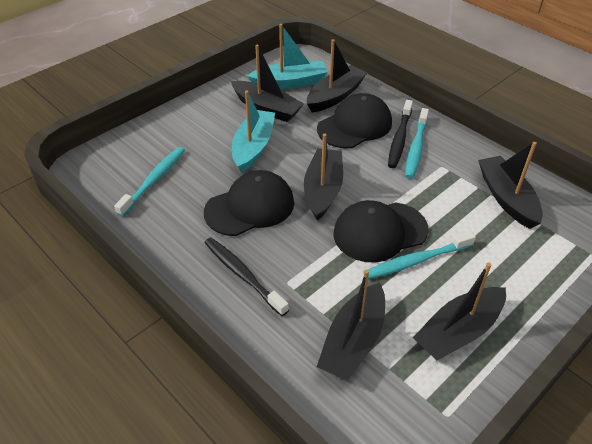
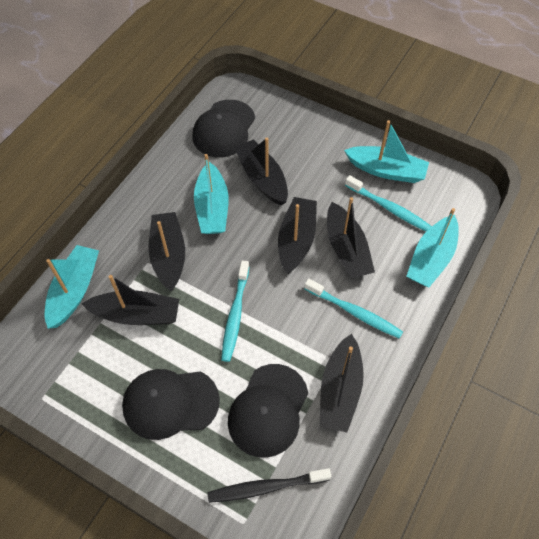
black toothbrush: [205,238,289,316] [388,100,413,168] = 2 -> [208,468,331,503] = 1
turquoise boat: [232,91,275,173] [247,24,328,89] = 2 -> [45,245,99,329] [194,154,229,234] [344,120,429,183] [406,208,459,287] = 4

